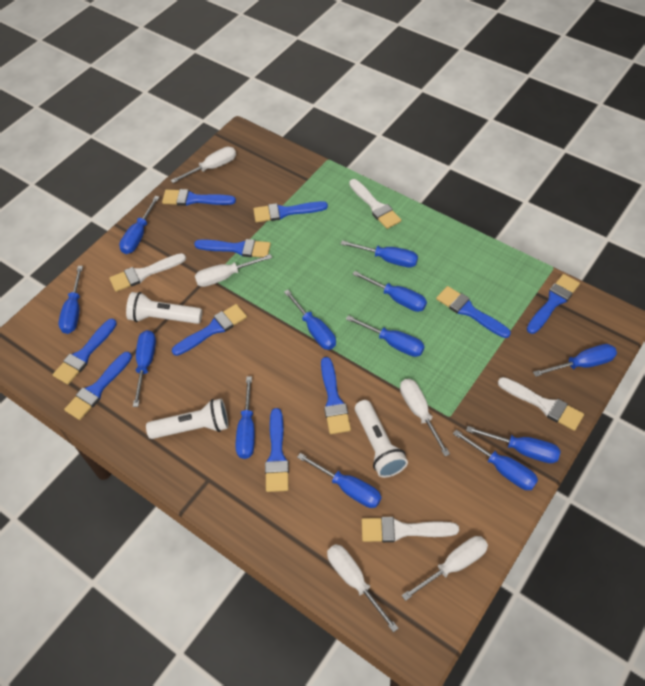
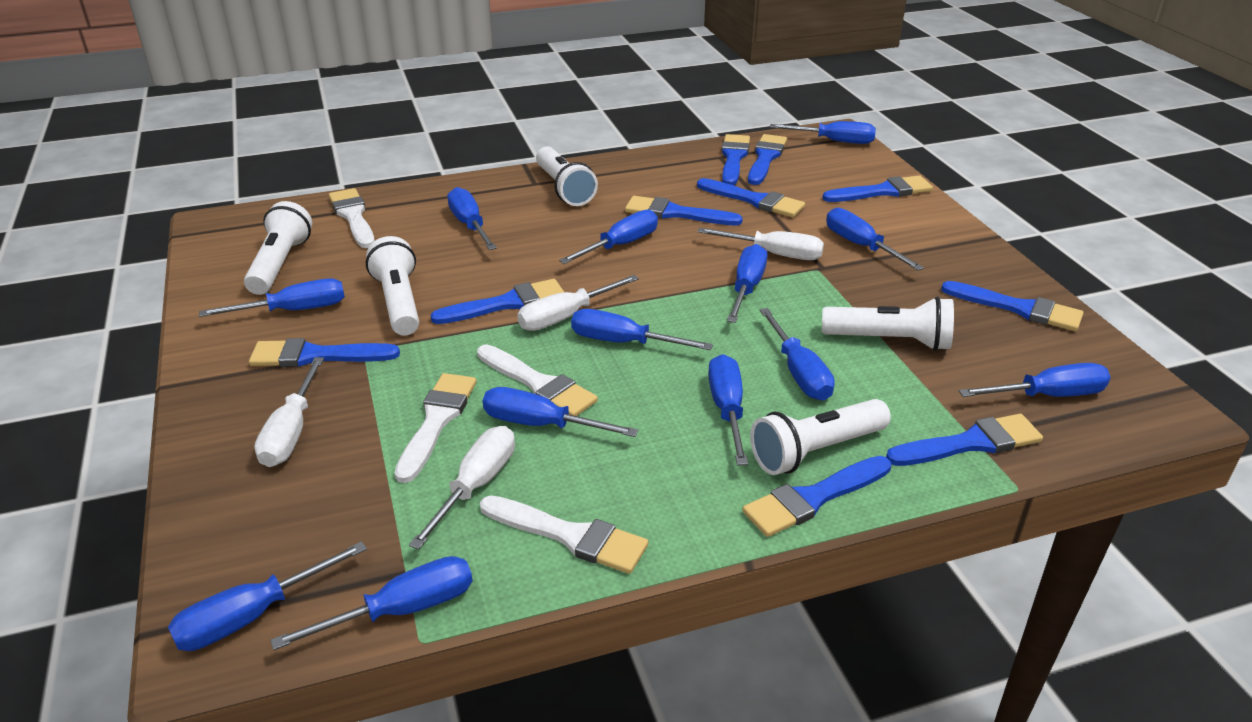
blue screwdriver: [59,266,83,334] [119,196,159,254] [133,330,156,407] [236,376,255,459] [284,290,336,350] [297,453,381,508] [341,240,418,268] [346,315,425,357] [352,271,427,312] [453,430,538,490] [466,426,561,463] [533,344,617,377] = 12 -> [168,541,367,651] [199,278,345,317] [270,556,473,650] [447,187,497,250] [483,387,638,437] [559,210,658,264] [571,309,713,350] [708,354,748,465] [727,244,767,323] [760,308,835,400] [770,121,876,144] [826,208,924,271] [959,363,1111,397] = 13
white flashlight: [126,292,202,324] [146,398,229,439] [355,400,408,478] = 3 -> [244,201,312,295] [366,236,419,336] [536,146,598,206] [750,399,891,475] [822,297,954,351] = 5
white screwdriver: [171,147,236,183] [195,254,272,287] [327,544,399,633] [400,379,450,456] [402,536,488,601] = 5 -> [254,357,324,467] [409,426,515,549] [517,275,639,331] [698,228,824,260] = 4

